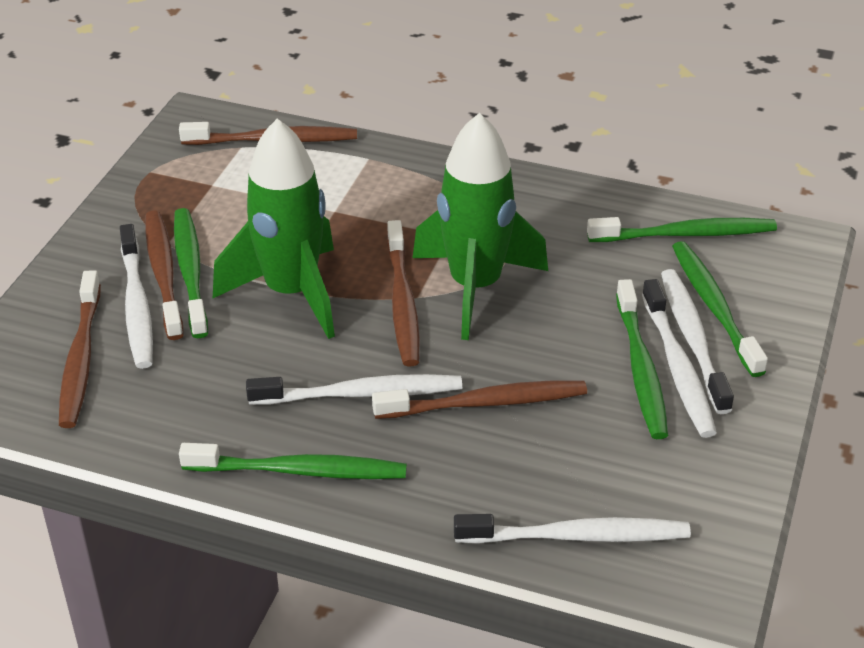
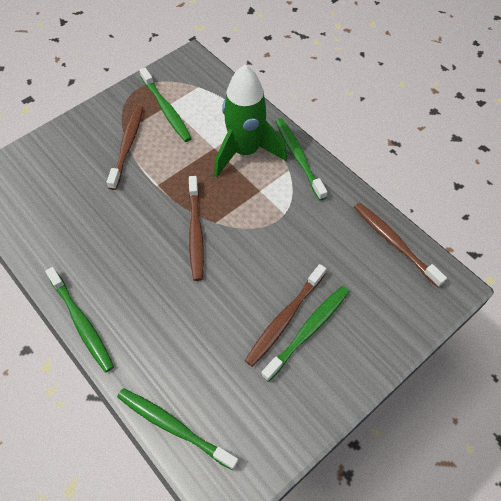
brown toothbrush: [59,270,101,428] [145,210,184,340] [179,122,357,145] [372,380,587,419] [387,220,420,367] = 5 -> [107,105,143,190] [189,176,204,281] [245,264,326,367] [354,202,447,287] = 4
green rocket: [213,119,335,339] [412,113,548,340] = 2 -> [214,65,287,177] = 1
white toothbrush: [120,224,153,369] [246,374,462,405] [454,514,691,544] [642,279,717,438] [661,269,734,414] = 5 -> none = 0

